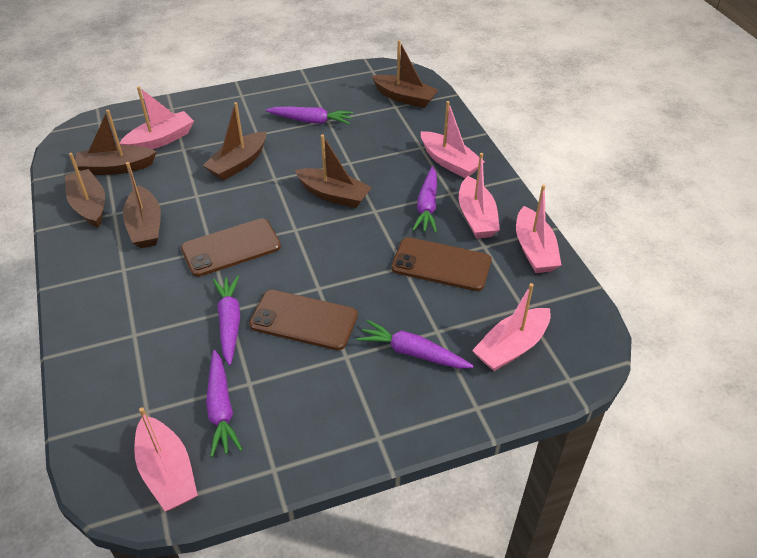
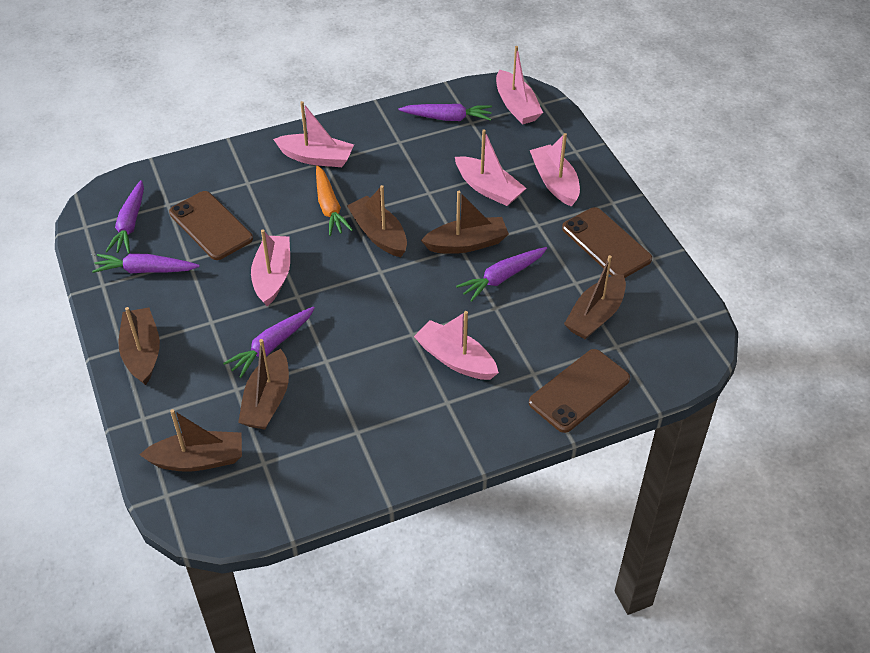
orange carrot: none = 0 -> [316,165,353,236] = 1

